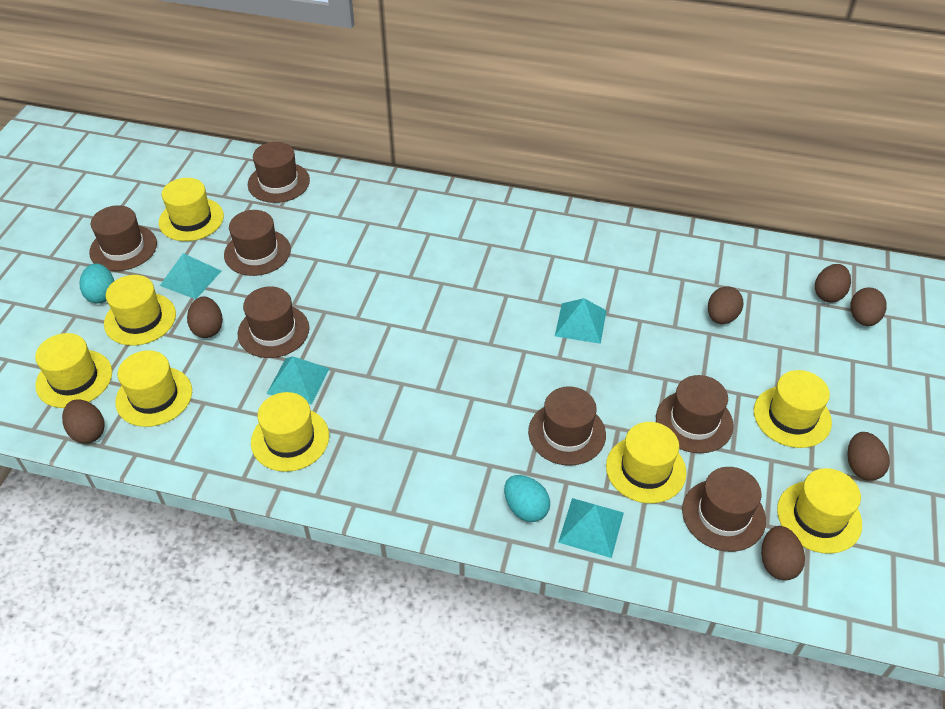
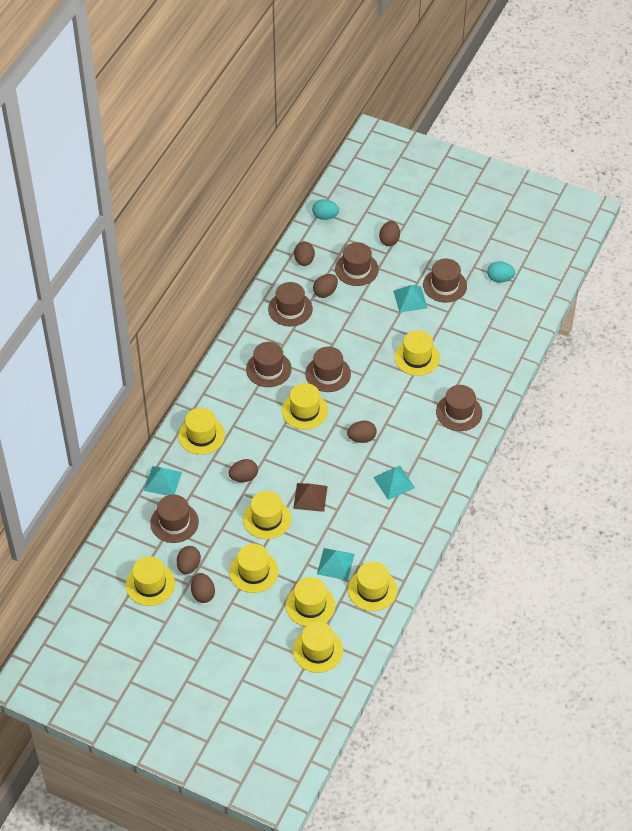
brown pyramid: none = 0 -> [293,483,328,512] = 1
yellow hat: [35,333,112,408] [104,275,176,346] [115,350,192,427] [159,178,224,241] [251,392,329,472] [606,422,687,503] [754,370,832,448] [777,468,862,554] = 8 -> [126,556,175,606] [178,408,225,455] [229,544,279,593] [243,491,291,539] [282,383,328,430] [286,577,335,627] [293,622,343,673] [348,561,397,611] [394,330,440,376] = 9

